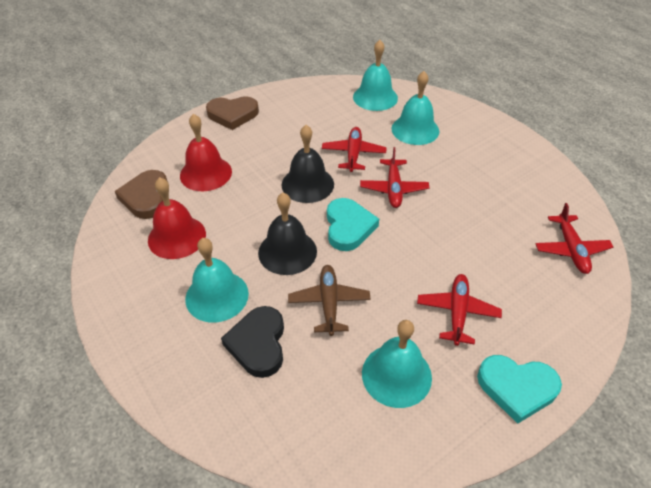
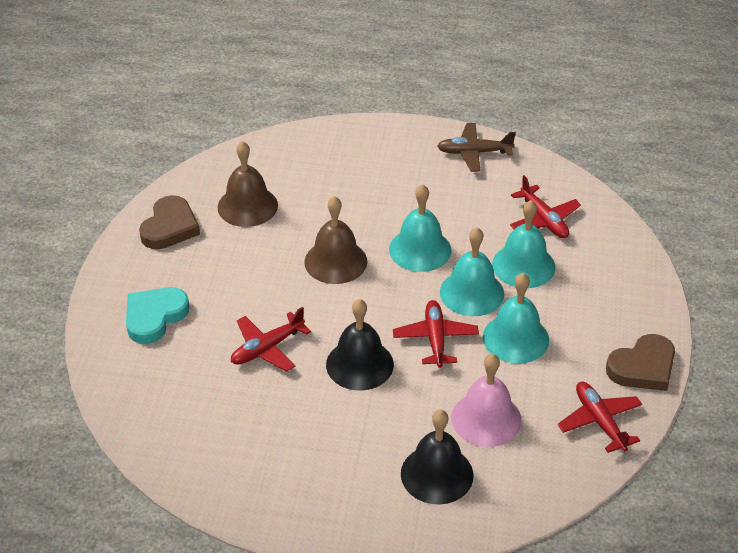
black heart: [221,306,284,378] = 1 -> none = 0
brown bell: none = 0 -> [218,141,278,227] [304,196,367,284] = 2
pink bell: none = 0 -> [451,354,522,447] = 1
red bell: [148,177,206,259] [180,114,232,191] = 2 -> none = 0
turquoise heart: [327,198,379,251] [477,355,562,424] = 2 -> [126,287,190,344] = 1

